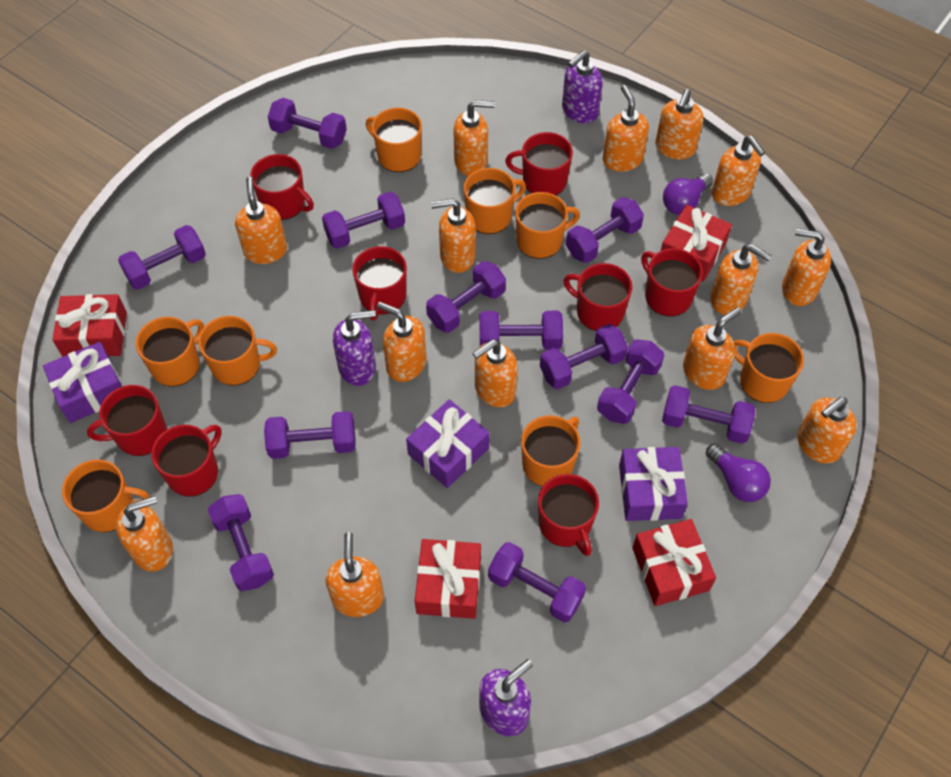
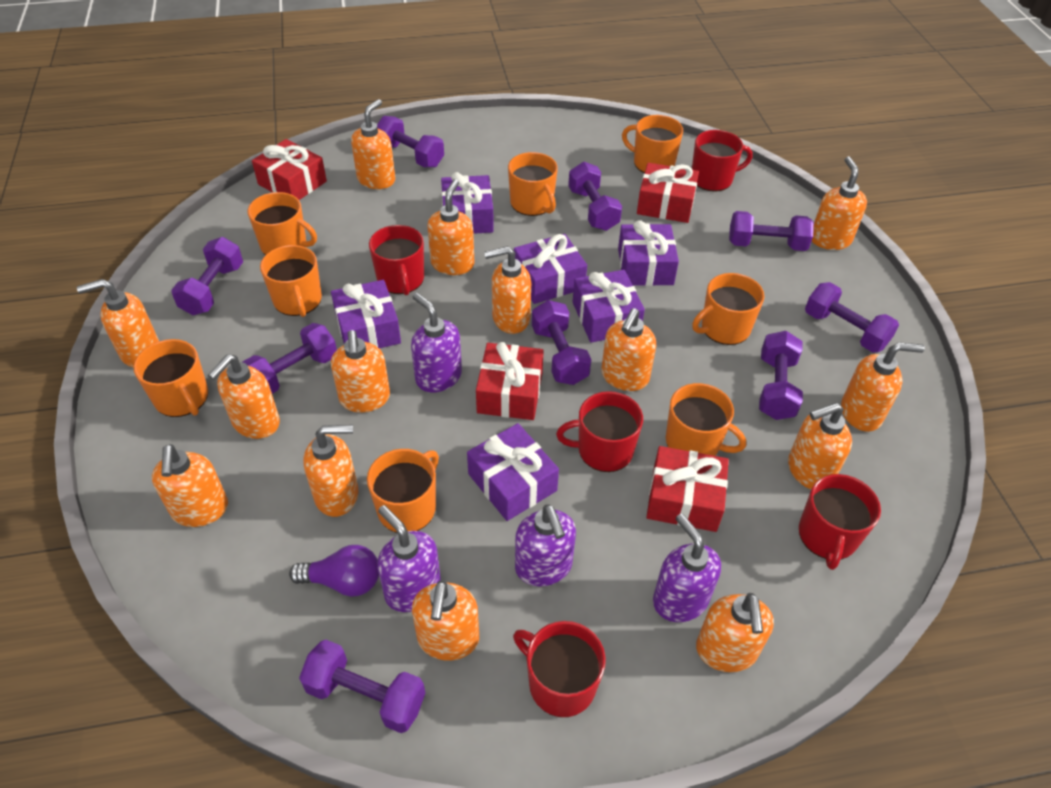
purple dumbbell: [118,225,206,290] [208,494,274,591] [264,411,356,459] [268,98,347,149] [322,192,405,249] [426,261,506,333] [480,311,563,350] [488,542,586,622] [540,324,628,389] [566,197,644,263] [597,340,664,424] [662,385,755,444] = 12 -> [171,237,243,315] [243,323,337,394] [299,640,425,733] [377,116,444,168] [532,300,591,385] [568,162,622,231] [729,211,814,251] [759,331,803,420] [805,282,899,353] = 9
purple gift: [43,342,122,423] [406,399,490,488] [619,447,688,521] = 3 -> [331,280,401,348] [441,172,494,234] [467,423,559,521] [514,234,587,304] [573,270,645,343] [618,220,679,286] = 6
purple light bulb: [663,173,713,215] [706,443,771,502] = 2 -> [289,545,379,597] = 1
purple soap dispenser: [333,310,376,386] [479,659,533,736] [562,50,603,123] = 3 -> [377,505,441,612] [411,293,462,392] [515,504,576,587] [653,514,721,622] = 4
red mug: [87,385,167,456] [151,425,222,497] [250,154,314,220] [352,246,407,321] [505,132,573,195] [538,474,599,556] [563,263,632,331] [641,248,703,316] = 8 -> [369,225,424,295] [513,621,606,717] [556,391,643,472] [692,130,753,192] [799,474,881,570] = 5

